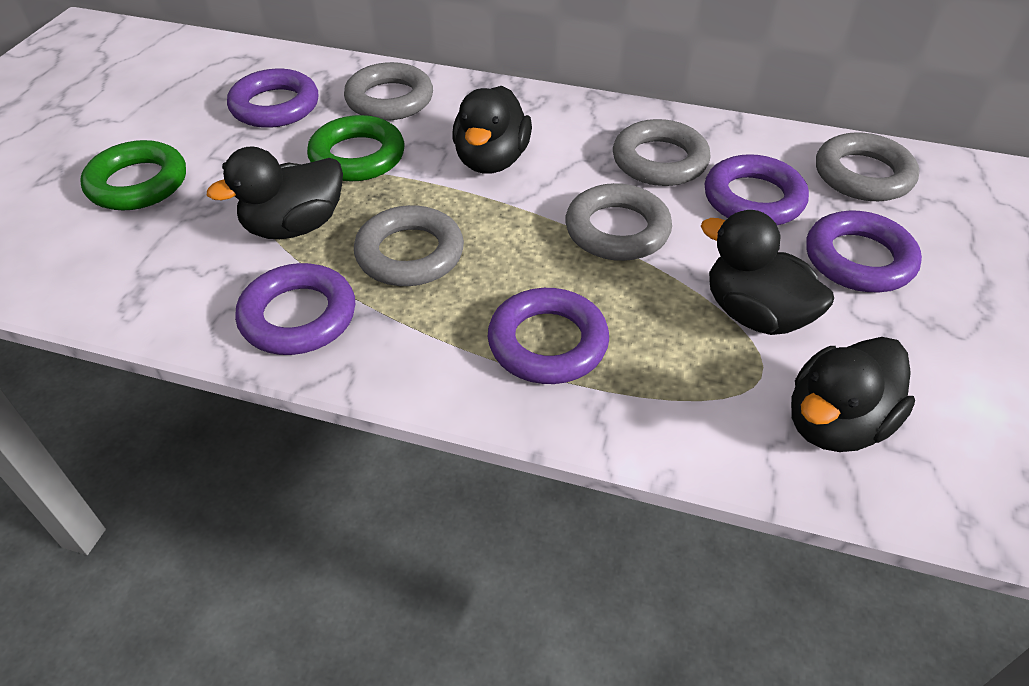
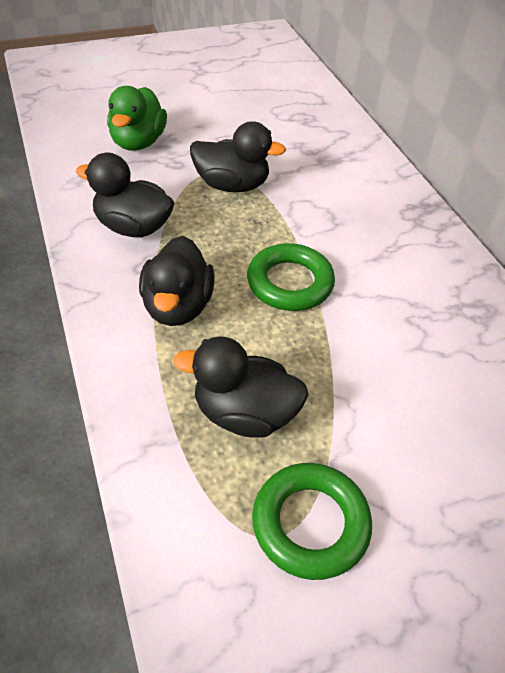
green duck: none = 0 -> [107,86,167,151] = 1
grey ring: [344,62,433,121] [354,205,464,286] [565,183,672,261] [613,119,711,186] [816,132,919,201] = 5 -> none = 0
purple ring: [227,69,318,128] [235,263,355,355] [488,288,609,384] [704,154,809,225] [806,210,922,292] = 5 -> none = 0

